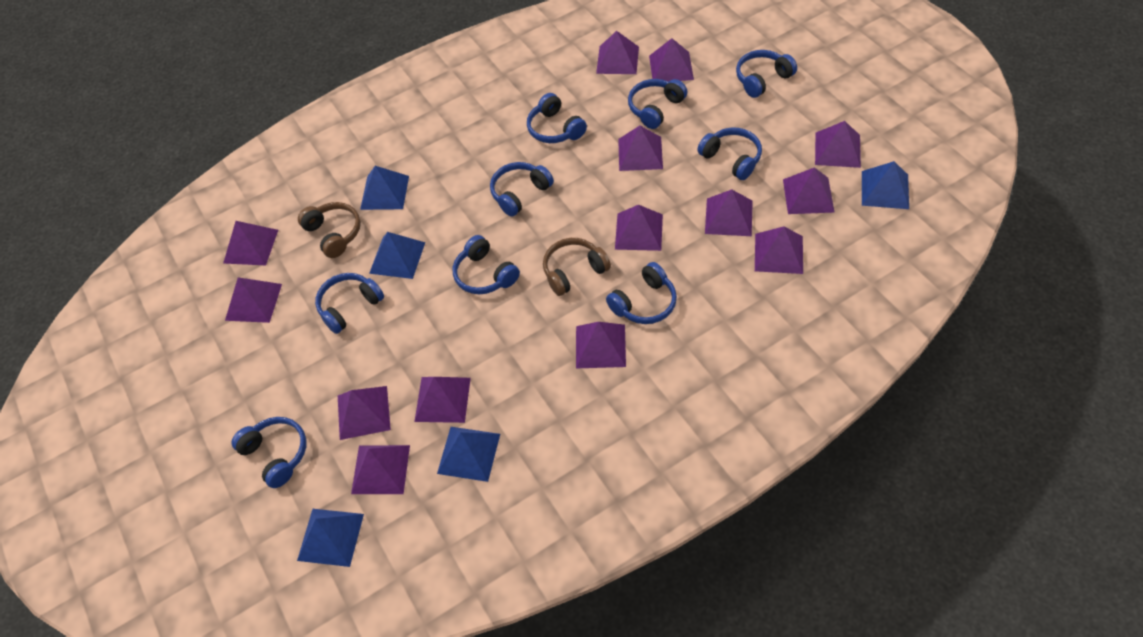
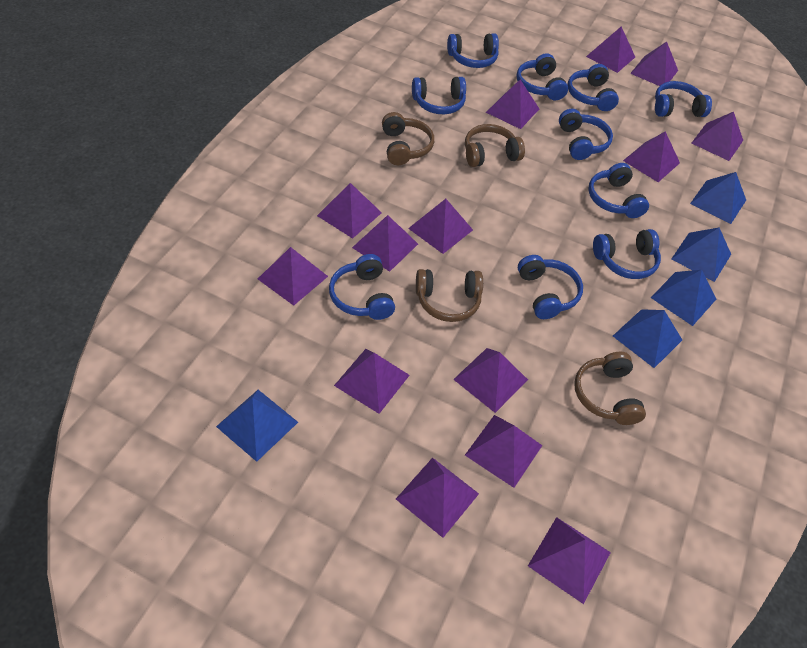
blue headphones: [231,417,306,488] [315,273,384,334] [453,235,520,294] [490,162,554,217] [527,93,587,143] [606,262,677,324] [628,79,687,129] [697,127,762,180] [736,50,797,98] = 9 -> [329,254,395,320] [412,77,466,114] [447,33,499,68] [516,53,568,101] [518,255,583,319] [559,109,613,160] [567,64,619,111] [588,163,649,218] [593,229,661,279] [655,81,712,117] = 10
brown headphones: [298,202,361,258] [543,238,611,296] = 2 -> [382,112,434,165] [416,269,483,322] [465,124,525,167] [574,352,646,425] = 4

